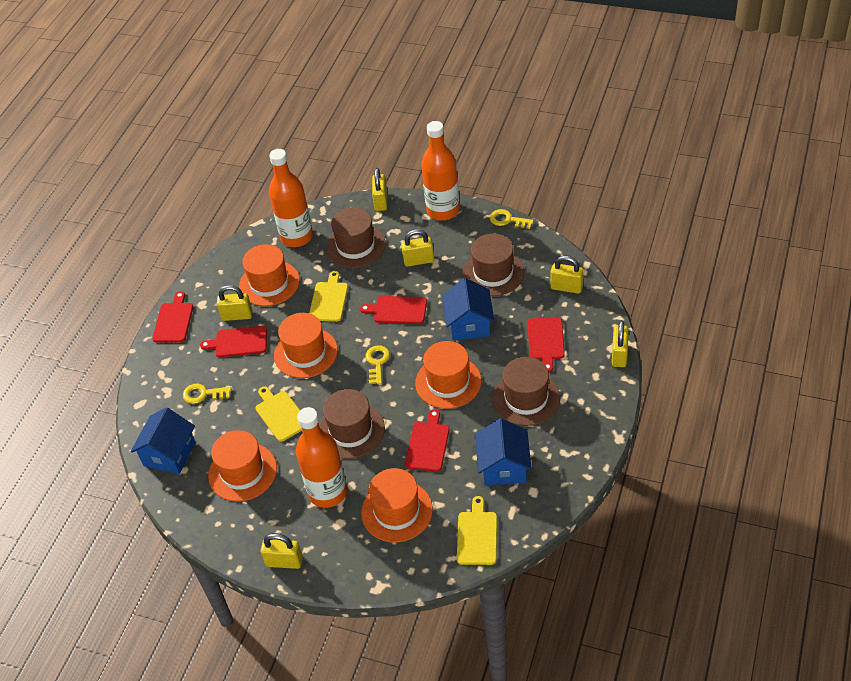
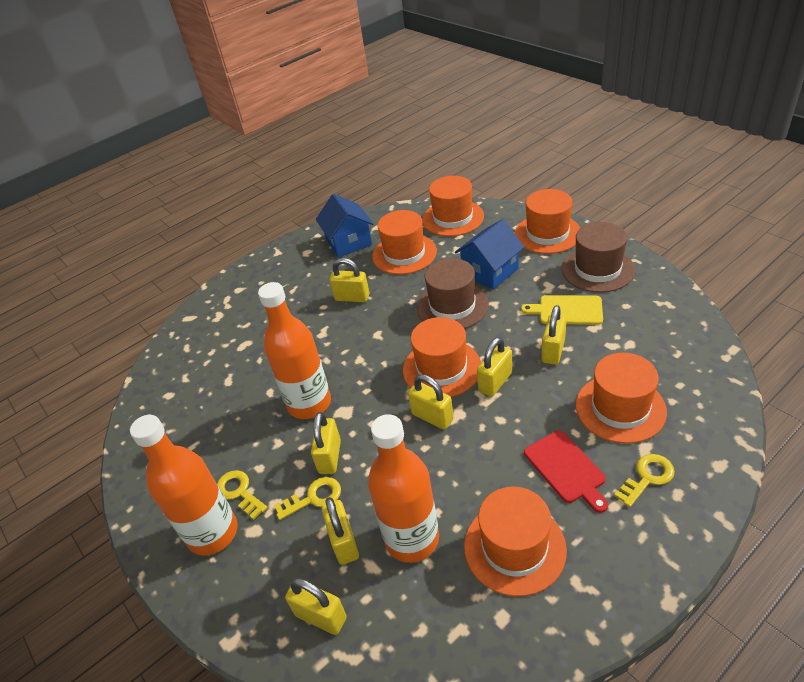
blue house: [130,407,196,474] [442,278,494,341] [475,418,532,486] = 3 -> [316,194,374,258] [455,219,524,290] = 2
brown hat: [319,389,385,459] [326,207,386,268] [463,234,524,296] [493,357,560,426] = 4 -> [417,258,489,329] [562,222,635,293] = 2
orange hat: [208,430,277,502] [239,244,300,306] [274,313,338,378] [361,468,433,542] [415,341,482,409] = 5 -> [372,210,437,275] [403,317,481,397] [422,176,484,236] [464,486,567,596] [515,189,580,254] [576,353,667,444] = 6
red cutting board: [152,291,193,342] [200,326,267,357] [360,296,427,324] [405,409,449,472] [528,317,565,372] = 5 -> [524,431,608,513] = 1
yellow cutting board: [255,386,302,442] [309,271,348,322] [457,496,497,565] = 3 -> [521,295,603,325] = 1
yellow padlock: [217,285,252,321] [261,533,303,569] [372,168,387,211] [401,229,434,267] [550,256,584,294] [612,320,629,367] = 6 -> [285,578,347,635] [311,412,341,474] [322,497,359,565] [330,258,369,302] [408,374,454,429] [477,337,512,397] [541,305,567,365] = 7

